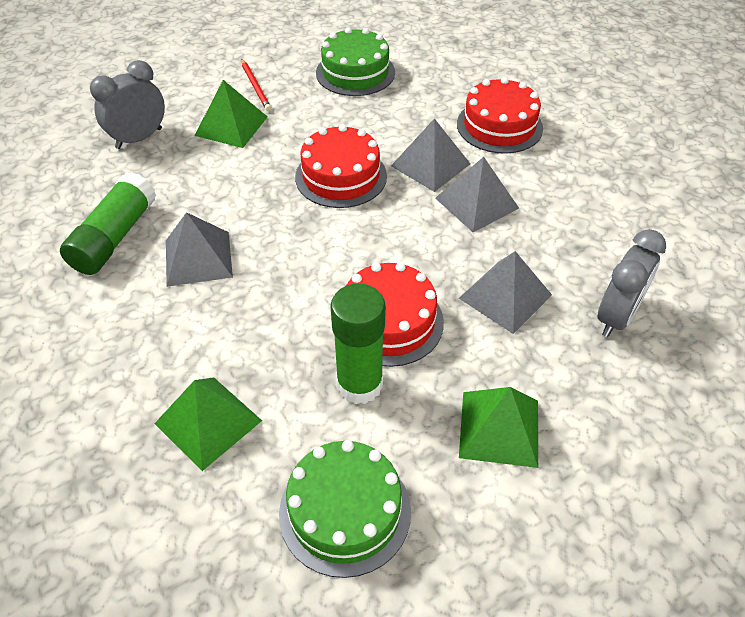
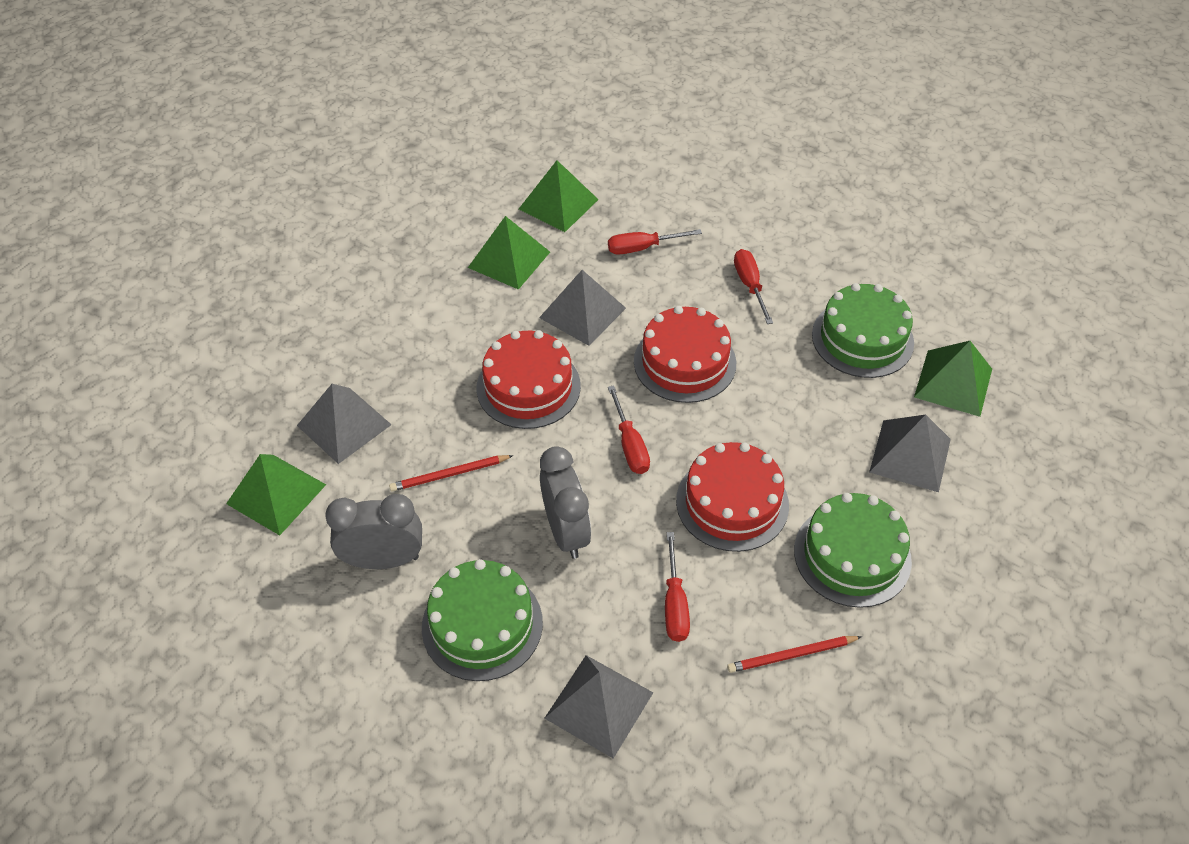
green cake: [279,440,411,578] [316,27,395,96] = 2 -> [422,559,543,681] [794,493,912,608] [812,283,914,378] = 3
green glue stick: [60,172,156,275] [330,283,386,404] = 2 -> none = 0
green pyramid: [154,377,262,471] [194,80,267,148] [459,387,538,468] = 3 -> [226,454,326,535] [468,216,550,290] [519,160,599,232] [914,341,992,417] = 4
red pencil: [241,59,271,111] = 1 -> [389,455,514,492] [727,636,862,673] = 2
red screwdriver: none = 0 -> [608,229,702,254] [608,385,650,474] [665,532,690,642] [734,249,773,324] = 4

